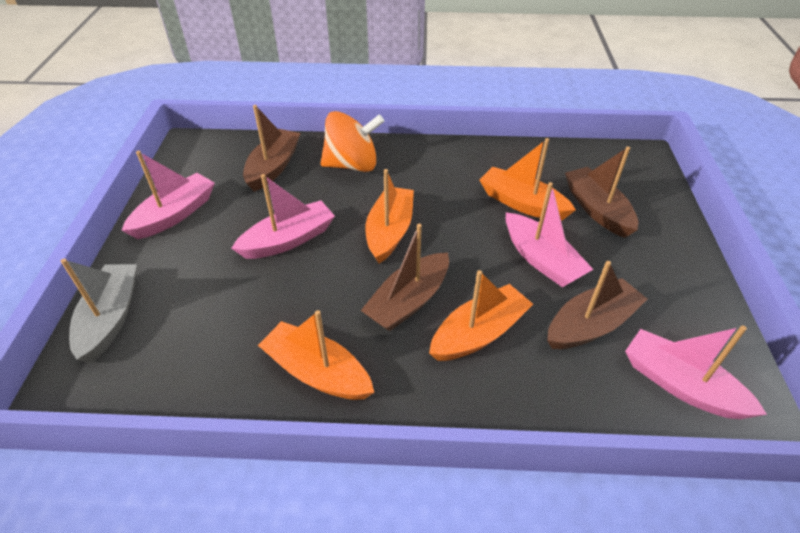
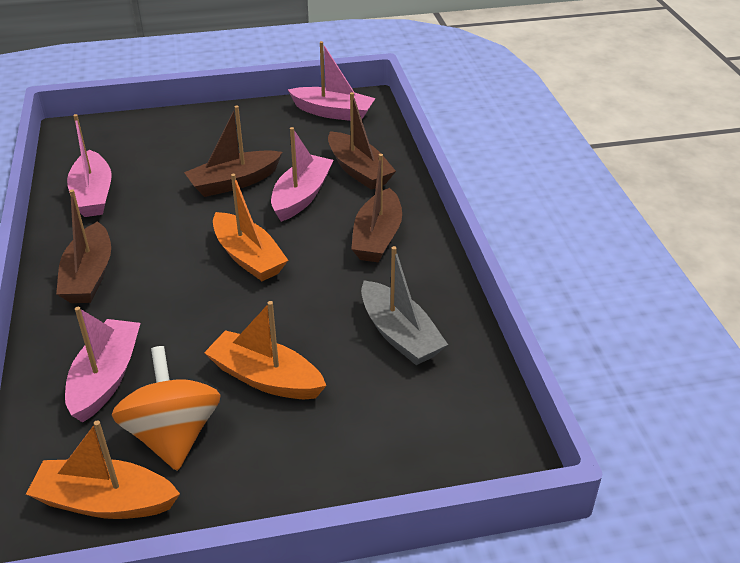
orange boat: [258,310,374,400] [365,169,414,264] [429,270,533,361] [479,138,576,221] = 4 -> [26,420,180,519] [204,301,327,399] [213,174,288,281] = 3

